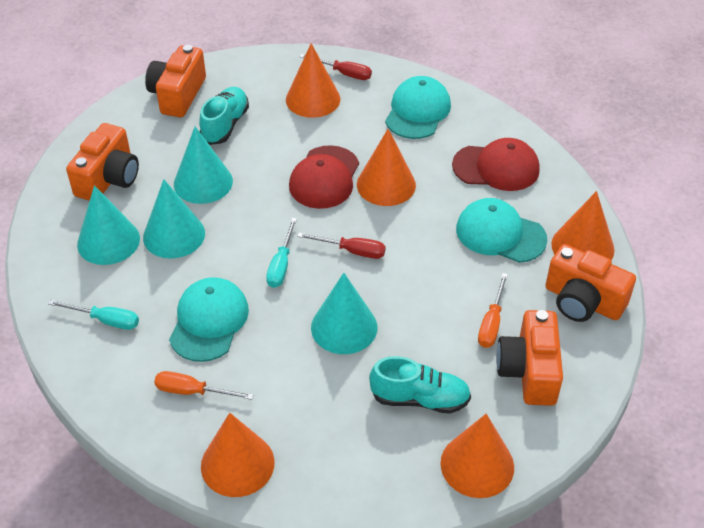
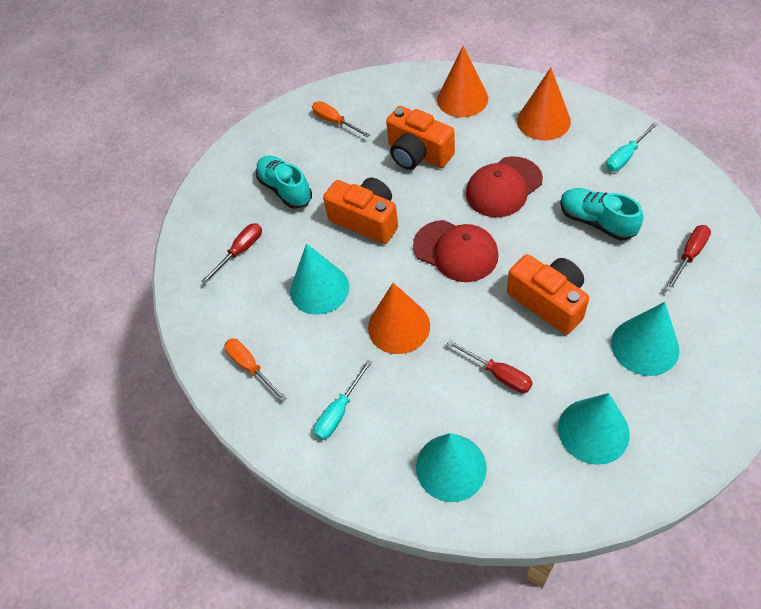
orange camera: [66,123,139,201] [145,45,206,117] [496,310,563,406] [545,244,636,322] = 4 -> [323,178,398,244] [386,106,455,170] [507,254,589,335] = 3
orange cone: [201,413,275,497] [286,43,340,118] [357,129,416,206] [440,414,514,498] [551,191,614,260] = 5 -> [368,283,430,354] [437,46,488,117] [517,68,571,140] = 3
red screwdriver: [297,233,386,259] [299,54,372,80] = 2 -> [201,223,262,284] [447,340,533,393] [666,225,711,291] = 3
turquoise cap: [169,277,249,362] [385,76,451,139] [456,198,547,263] = 3 -> none = 0

